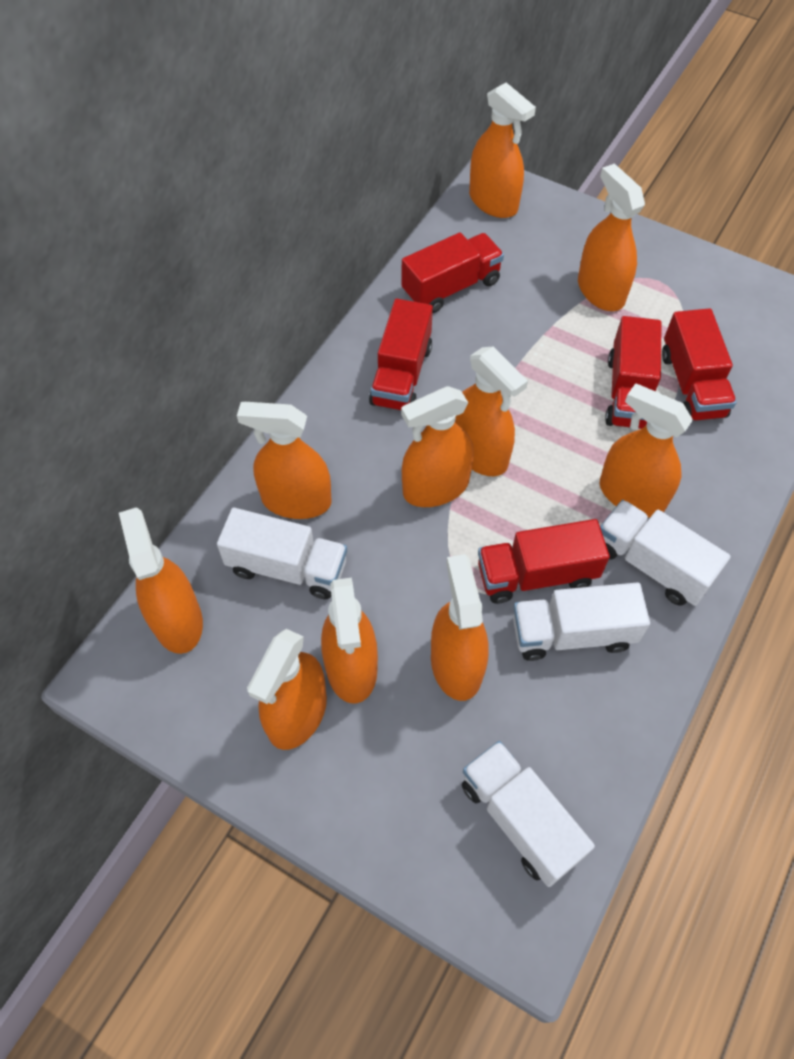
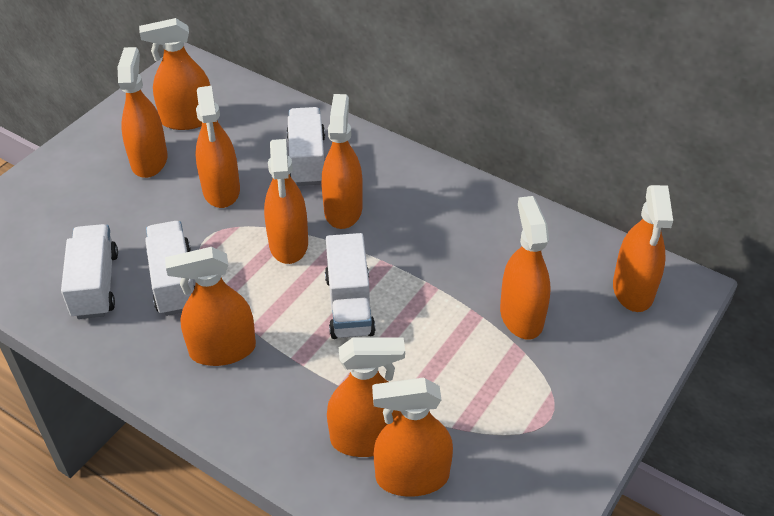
red truck: [369,299,433,410] [402,232,504,313] [478,519,610,604] [605,316,662,429] [662,308,737,420] = 5 -> none = 0

